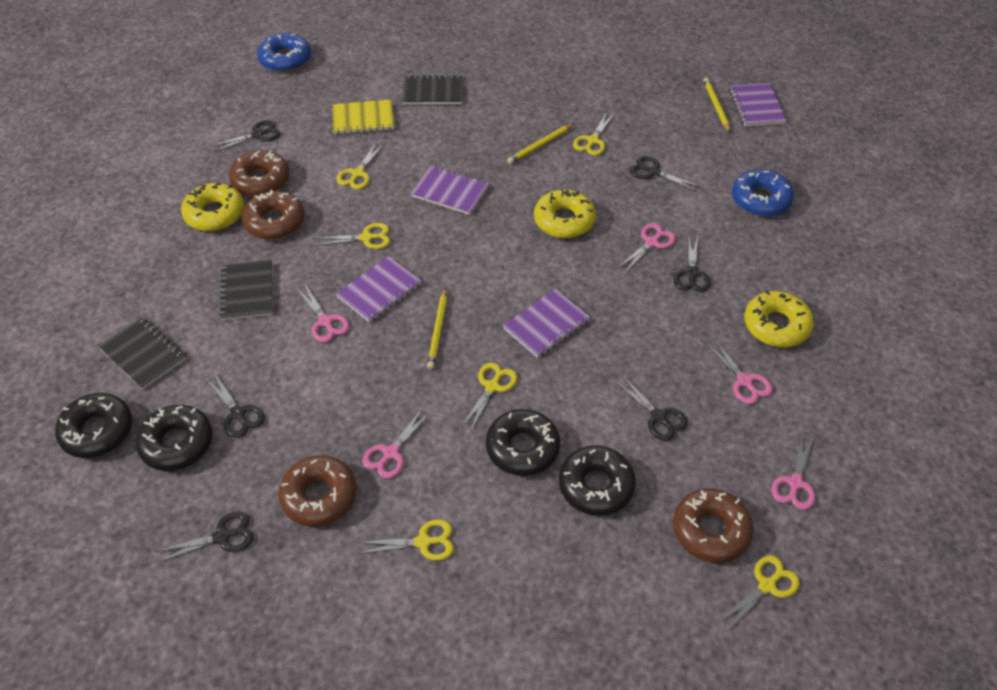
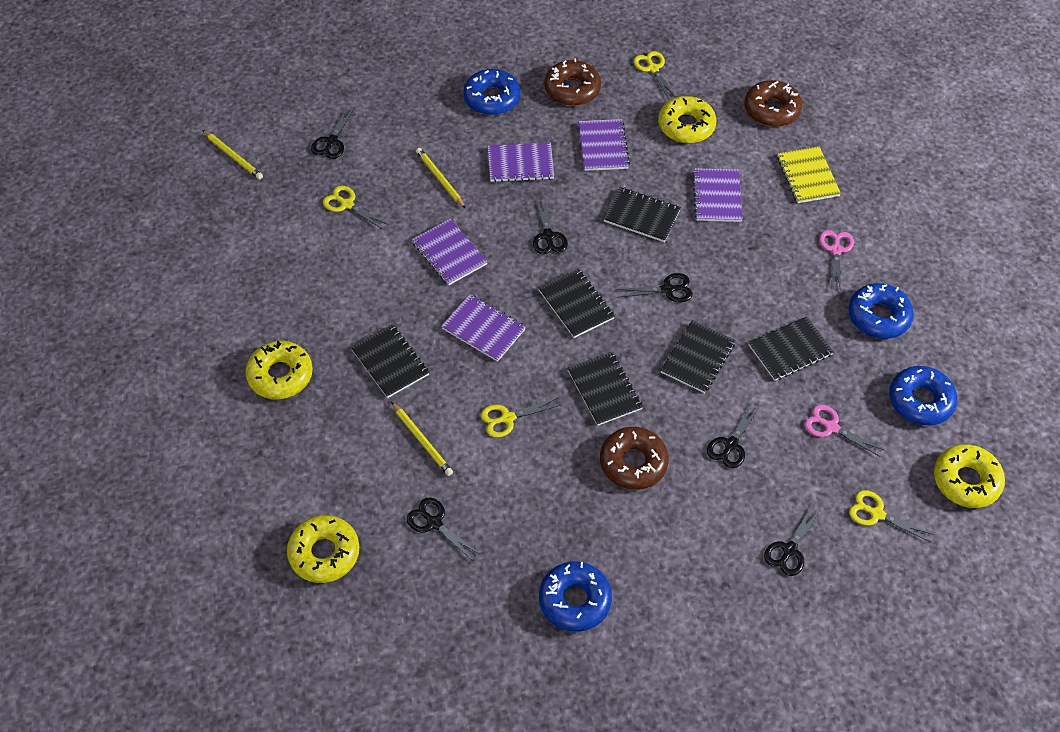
black donut: [55,393,132,458] [136,405,213,471] [486,409,560,476] [559,445,636,516] = 4 -> none = 0
black notebook: [98,317,186,390] [220,260,273,320] [403,75,463,105] = 3 -> [350,324,430,398] [538,268,615,338] [567,352,643,426] [604,187,681,242] [661,320,736,393] [748,316,834,381] = 6
blue donut: [257,33,311,72] [732,169,794,217] = 2 -> [463,69,521,115] [539,562,612,632] [848,283,914,339] [889,366,958,425] = 4
brown donut: [229,150,289,196] [242,190,305,240] [278,455,357,526] [673,489,754,563] = 4 -> [544,58,601,106] [600,427,669,490] [744,80,802,127] = 3
pink scissors: [297,284,349,342] [362,408,431,479] [617,223,676,274] [706,338,773,404] [771,433,815,510] = 5 -> [804,405,884,457] [819,230,854,291] = 2
purple notebook: [336,256,421,323] [411,166,489,215] [503,289,590,358] [729,83,787,126] = 4 -> [412,219,488,285] [441,294,526,362] [488,143,554,182] [579,119,630,171] [692,168,743,222] = 5
yellow donut: [181,183,244,231] [534,189,596,238] [744,291,814,347] = 3 -> [245,341,313,399] [287,515,359,583] [658,96,716,143] [934,444,1005,508] = 4
yellow scissors: [314,223,390,249] [336,143,384,189] [358,520,454,561] [461,363,517,432] [573,112,615,156] [718,556,800,631] = 6 -> [323,185,387,230] [481,398,561,438] [634,51,676,99] [849,490,934,542] = 4

